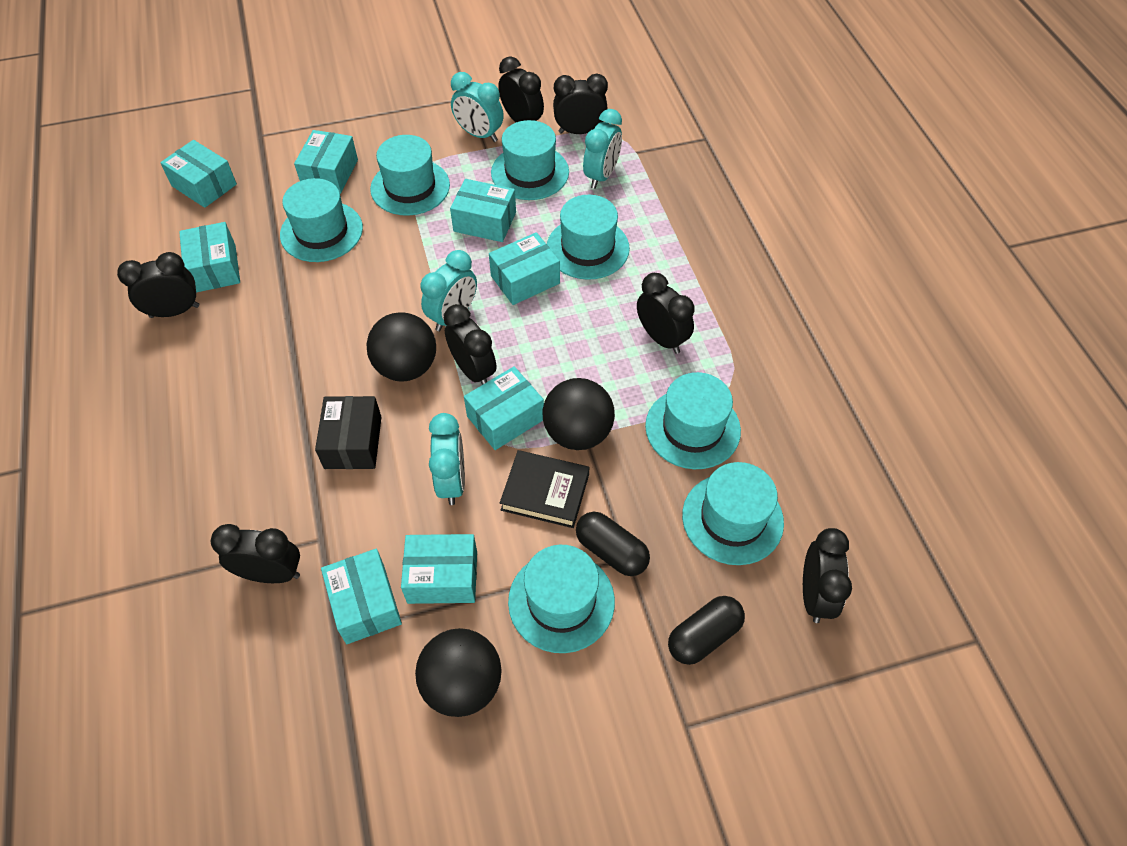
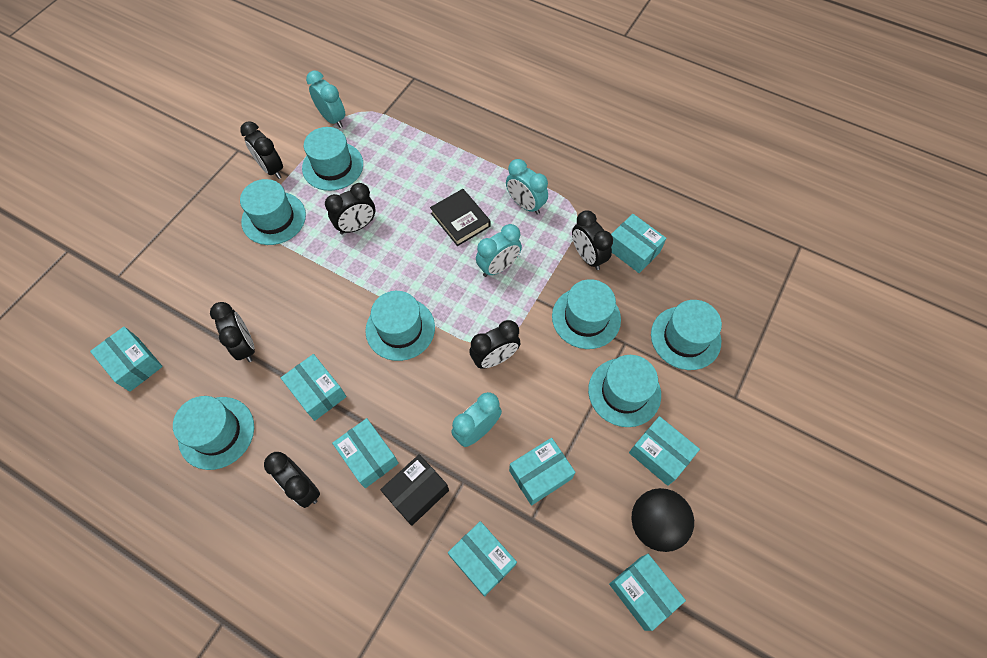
black ball: [366,312,436,381] [415,628,502,717] [543,378,615,450] = 3 -> [631,488,694,552] = 1
black capsule: [576,512,650,576] [668,596,745,665] = 2 -> none = 0
black clock: [117,252,199,318] [211,524,300,583] [444,304,497,385] [498,56,544,122] [553,74,608,134] [637,273,695,354] [803,528,852,623] = 7 -> [210,302,255,362] [240,121,283,179] [264,452,320,508] [325,183,376,235] [469,320,521,369] [572,210,613,270] = 6

